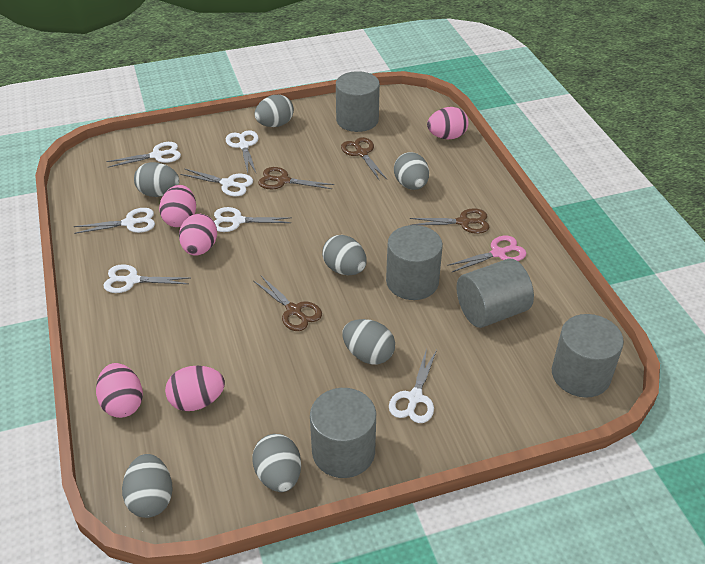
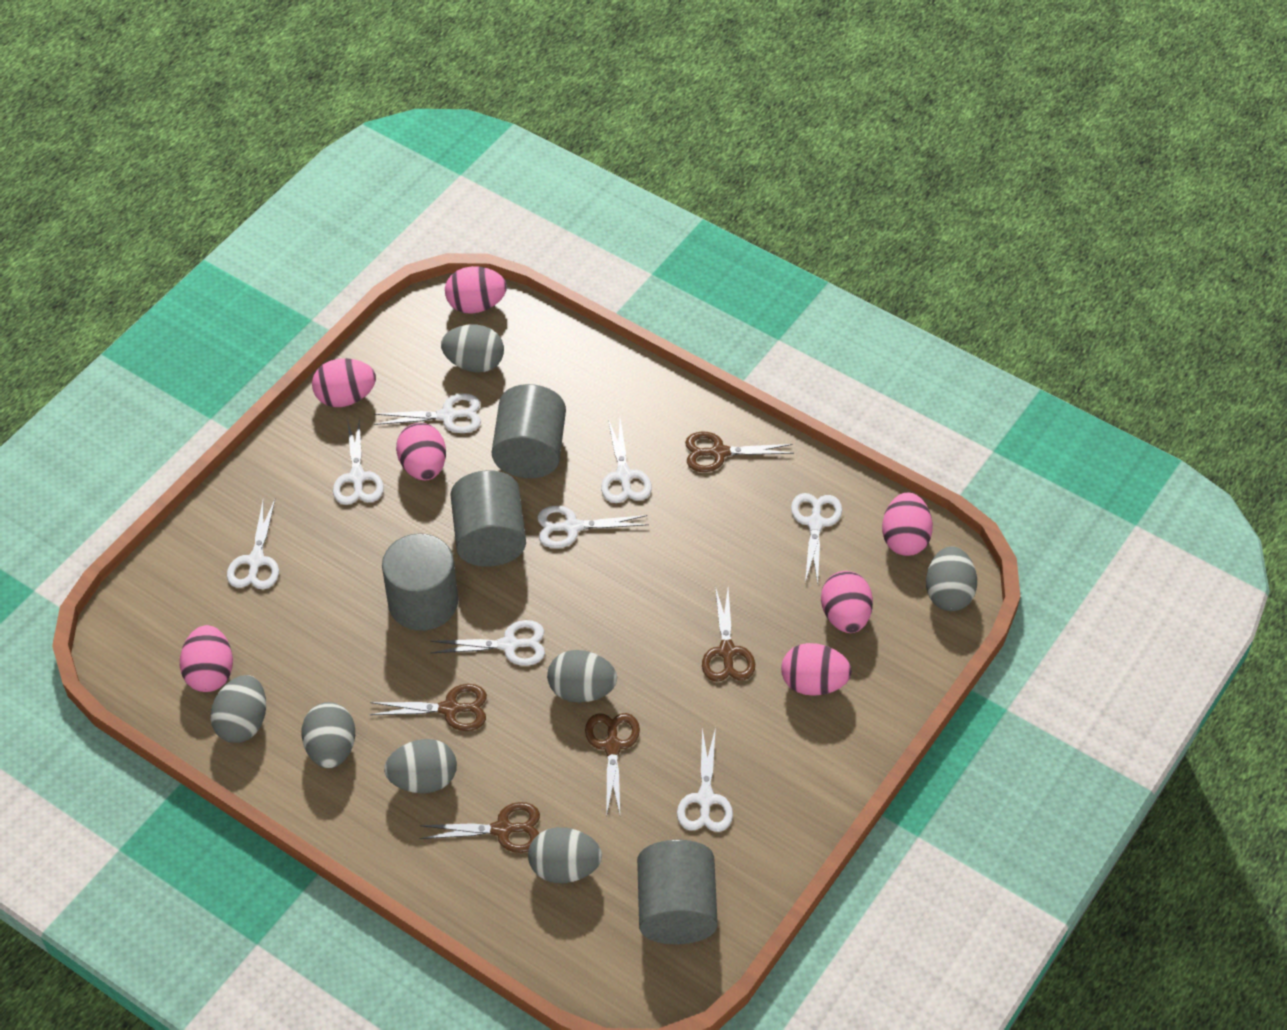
brown scissors: [254,276,322,331] [258,167,334,189] [341,137,387,181] [409,208,489,234] = 4 -> [369,684,487,731] [419,802,540,853] [585,713,640,814] [685,431,794,472] [702,586,755,682] = 5
grey cylinder: [310,388,376,478] [336,71,380,132] [386,225,443,300] [457,258,534,328] [552,314,624,398] = 5 -> [382,533,458,631] [450,470,526,567] [492,384,566,478] [637,840,718,944] = 4
pink egg: [96,363,143,418] [159,185,196,227] [165,366,225,411] [179,214,217,256] [427,107,469,139] = 5 -> [180,625,233,692] [312,358,376,407] [396,423,446,480] [445,266,507,314] [781,643,852,696] [821,571,873,633] [882,492,933,556] = 7
pink scissors: [447,236,527,272] = 1 -> none = 0
white scissors: [74,208,155,234] [103,264,190,293] [106,142,181,167] [180,168,253,196] [214,207,292,232] [226,130,258,173] [389,348,437,423] = 7 -> [227,500,279,589] [333,418,384,505] [374,393,481,433] [430,620,545,666] [537,506,649,548] [601,419,652,503] [677,727,733,832] [791,493,842,584] = 8

